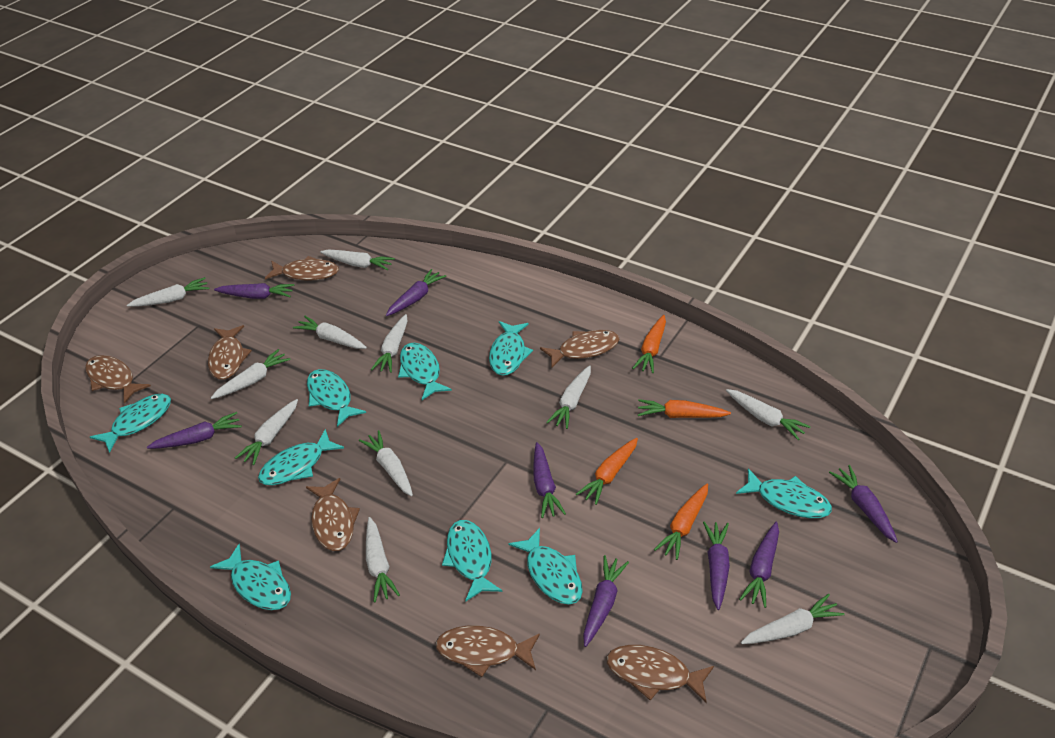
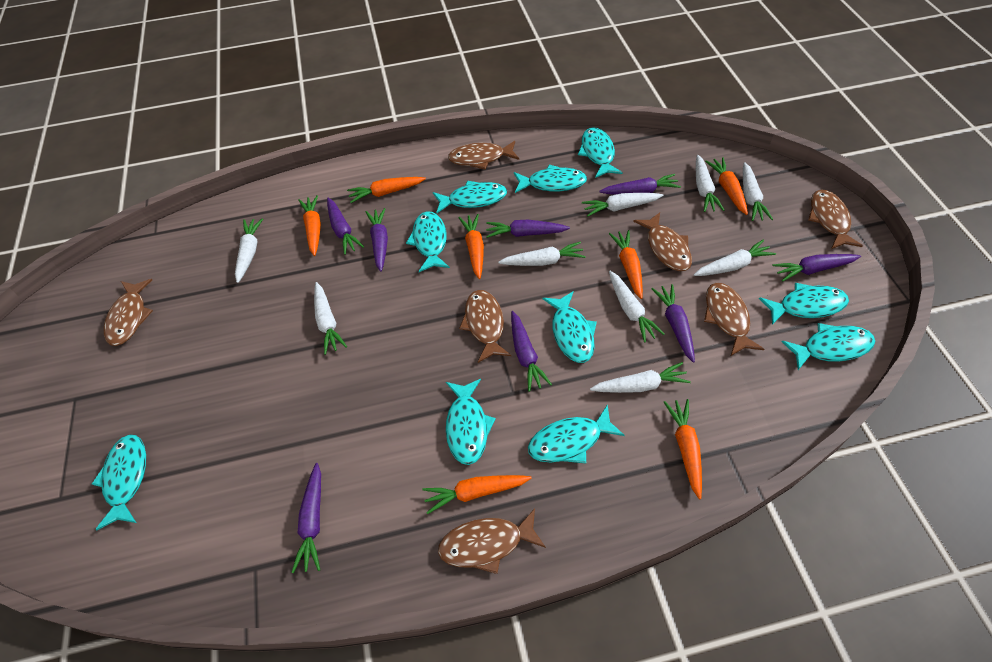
orange carrot: [576,438,638,505] [632,315,666,373] [638,399,731,418] [654,484,708,560] = 4 -> [298,195,321,256] [347,177,426,203] [422,475,532,514] [458,214,484,279] [609,230,643,299] [664,399,702,499] [705,157,748,215] = 7
turquoise fish: [90,394,171,453] [210,544,291,610] [258,429,344,485] [307,369,366,427] [398,343,452,400] [442,520,503,602] [489,321,533,376] [508,528,583,605] [736,468,832,519] = 9 -> [92,435,146,530] [406,211,450,272] [433,181,507,213] [446,379,496,465] [514,164,587,193] [528,404,625,463] [543,291,597,363] [578,128,623,178] [759,283,849,325] [782,323,875,370] = 10
white carrot: [127,277,209,307] [211,349,291,399] [235,399,298,465] [293,316,367,349] [320,250,395,270] [359,430,413,496] [366,517,400,602] [371,314,408,373] [546,365,591,429] [726,389,811,440] [741,594,844,644] = 11 -> [235,218,263,283] [314,282,347,355] [498,242,586,266] [582,193,663,217] [590,362,691,393] [609,271,665,343] [694,240,776,276] [696,155,724,212] [743,162,773,221] = 9

